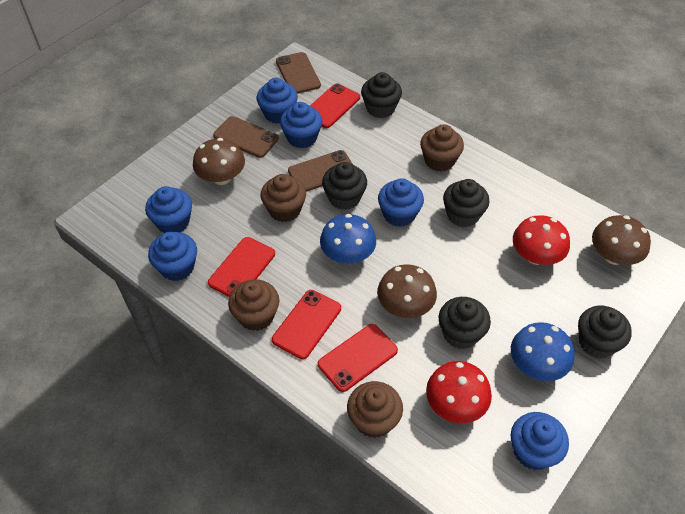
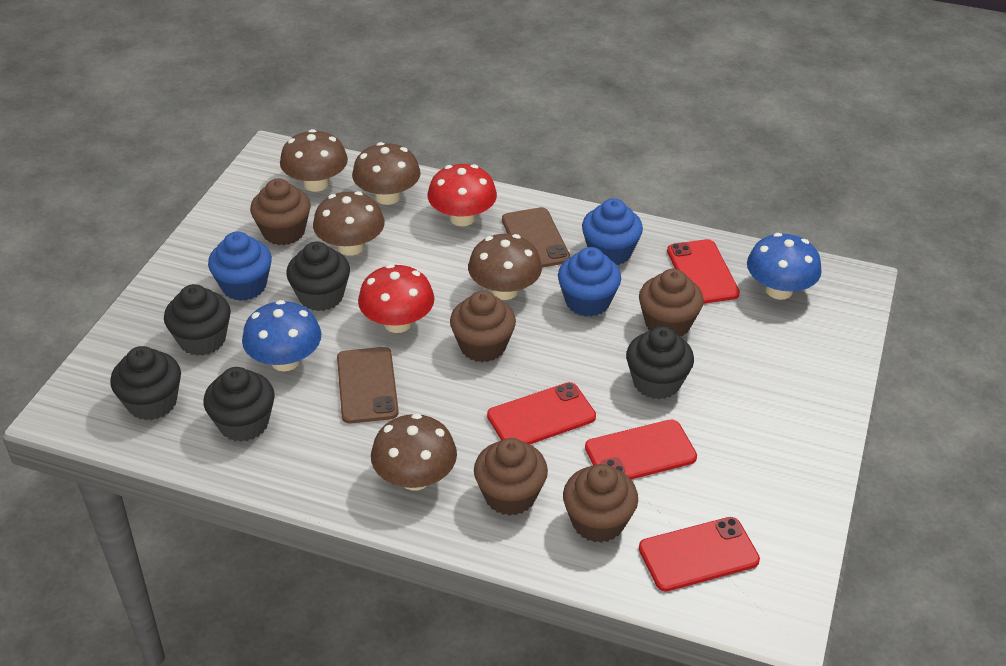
blue cupcake: [145,186,192,233] [148,232,197,281] [257,78,298,124] [280,102,322,148] [378,178,424,227] [511,412,569,470] = 6 -> [208,231,272,301] [558,247,621,317] [582,198,643,265] = 3
brown cupcake: [228,279,279,331] [261,174,306,222] [347,381,403,438] [420,124,464,171] = 4 -> [250,178,311,245] [450,291,516,362] [474,438,548,516] [563,464,638,543] [639,269,704,336] = 5
brown mushroom: [193,138,245,185] [377,264,437,318] [592,215,651,265] = 3 -> [280,129,348,192] [313,191,385,256] [352,142,421,205] [371,413,457,491] [468,234,542,300] = 5
brown phone: [213,116,279,158] [276,52,321,94] [288,150,353,192] = 3 -> [337,347,399,423] [502,207,570,268] = 2

